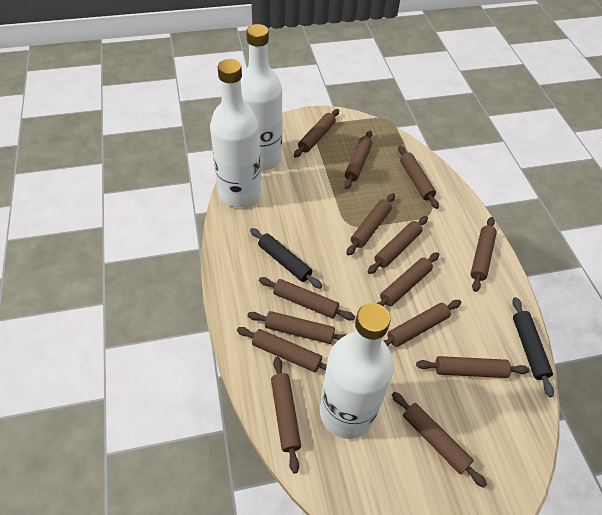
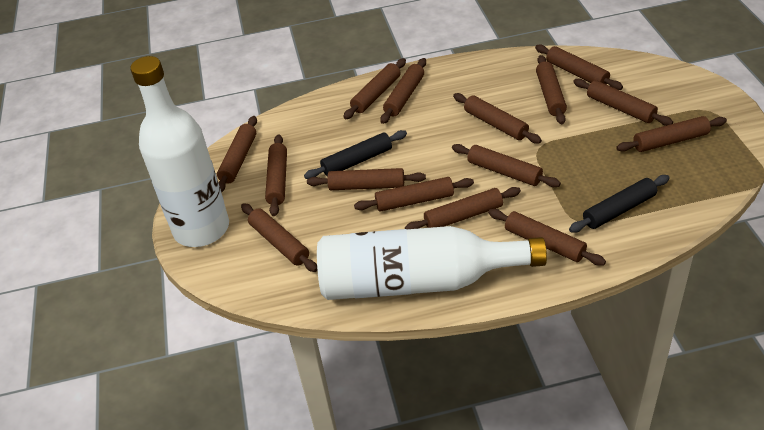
brown rolling pin: [237,327,327,372] [248,311,345,344] [259,277,355,320] [271,357,301,473] [294,109,339,158] [344,130,372,189] [346,193,395,256] [368,216,428,274] [377,252,439,306] [384,300,461,347] [392,392,487,488] [398,146,439,209] [416,356,529,378] [471,217,497,292] = 14 -> [217,116,257,192] [241,203,317,272] [265,134,287,216] [307,168,426,190] [343,58,406,119] [354,177,474,212] [380,58,426,124] [405,187,521,229] [452,144,561,187] [453,93,542,144] [488,209,606,266] [535,44,623,90] [536,55,567,124] [573,78,673,126] [616,116,727,152] = 15
white bottle: [210,59,261,207] [241,24,283,170] [320,303,394,439] = 3 -> [130,56,229,247] [317,226,547,300] = 2

